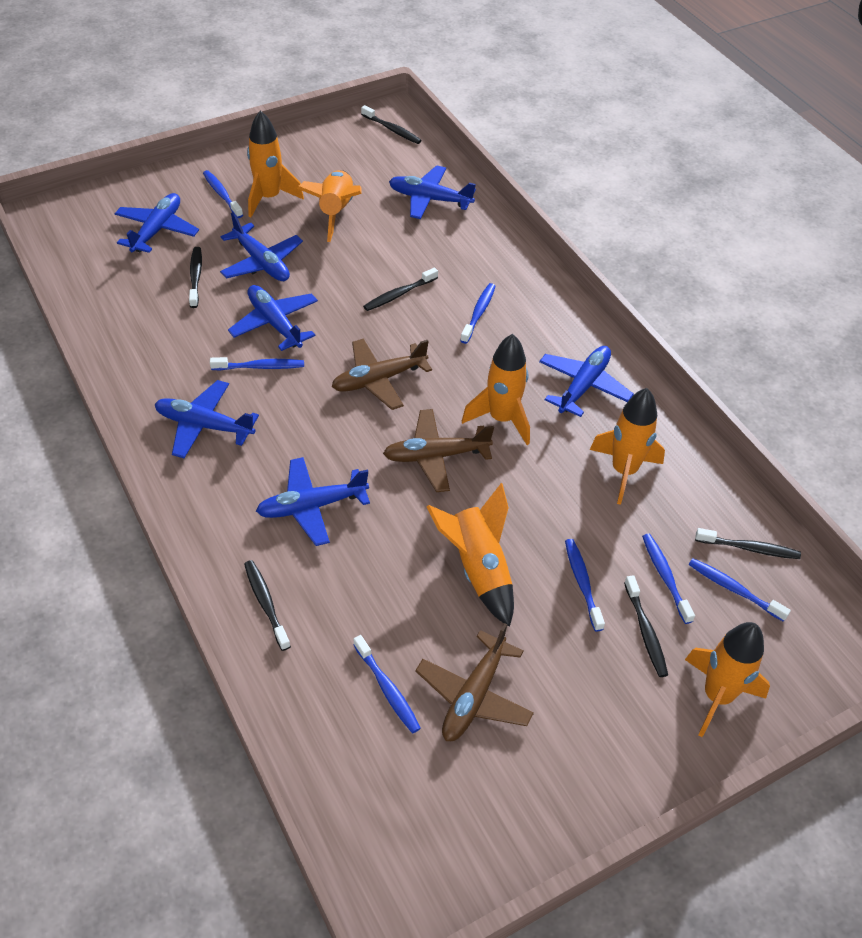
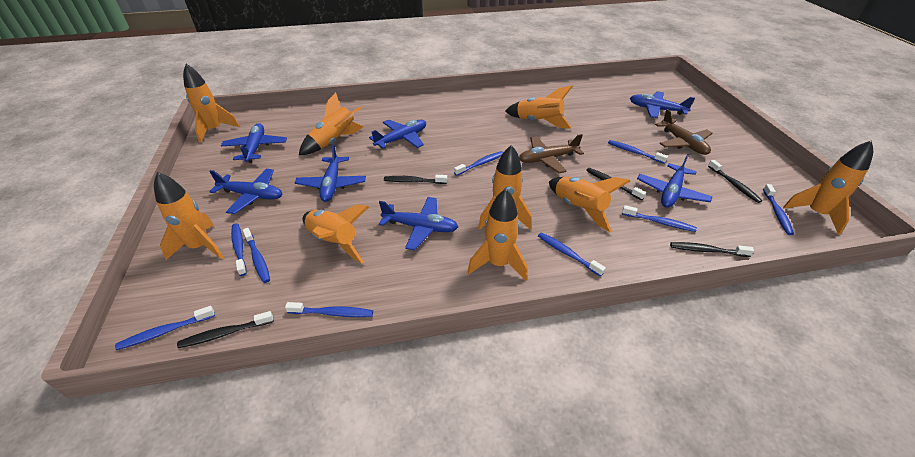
black toothbrush: [189,247,202,308] [244,560,291,651] [361,105,422,144] [363,267,438,311] [624,575,668,677] [695,528,801,559] = 6 -> [177,311,274,348] [384,175,447,184] [586,168,646,200] [670,242,754,257] [708,160,762,203] = 5
blue toothbrush: [203,170,243,218] [210,357,304,370] [353,635,421,733] [460,283,496,344] [565,539,605,631] [642,534,695,624] [688,558,791,622] = 7 -> [115,306,215,350] [231,223,247,276] [243,228,270,283] [285,302,373,317] [454,151,503,176] [538,232,606,277] [608,140,668,164] [622,205,697,232] [763,184,794,235] = 9
brown plane: [331,339,432,410] [383,409,494,492] [415,623,534,741] = 3 -> [519,134,584,173] [655,109,712,155] = 2
orange rocket: [247,110,304,217] [297,170,362,242] [427,483,514,627] [462,334,530,445] [590,388,665,505] [685,622,770,737] = 6 -> [154,172,224,260] [183,64,240,143] [299,92,363,155] [302,204,369,264] [468,189,527,281] [478,145,532,230] [505,85,573,129] [549,177,630,232] [783,140,873,235] = 9

